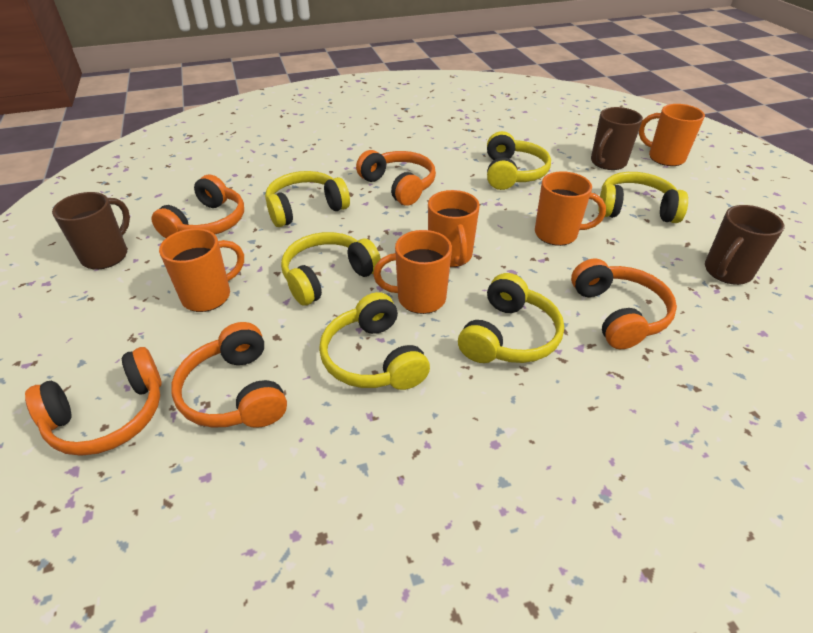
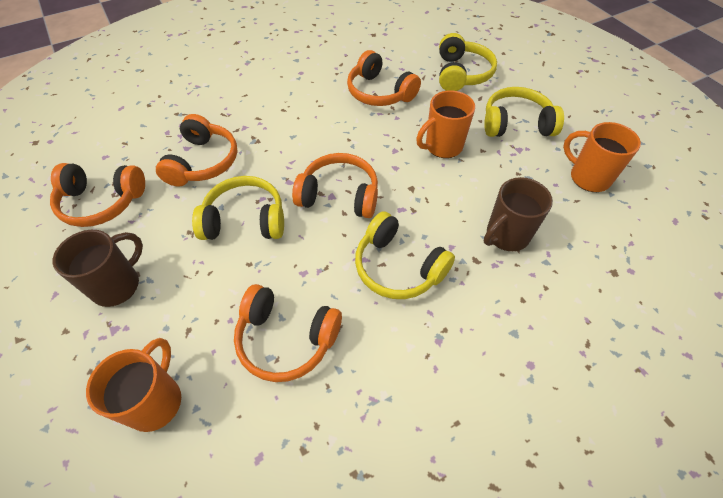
brown mug: [52,192,130,270] [591,107,643,170] [705,205,784,285] = 3 -> [53,230,143,307] [484,177,553,251] = 2
orange mug: [159,228,244,312] [373,230,452,314] [428,190,480,267] [535,171,606,246] [639,104,705,166] = 5 -> [86,338,181,432] [416,90,475,158] [563,122,641,192] = 3
yellow headphones: [265,171,350,227] [281,232,381,306] [319,292,430,390] [458,273,564,363] [487,131,551,190] [598,172,688,223] = 6 -> [192,176,284,240] [355,211,455,299] [439,33,497,91] [484,87,564,137] = 4

